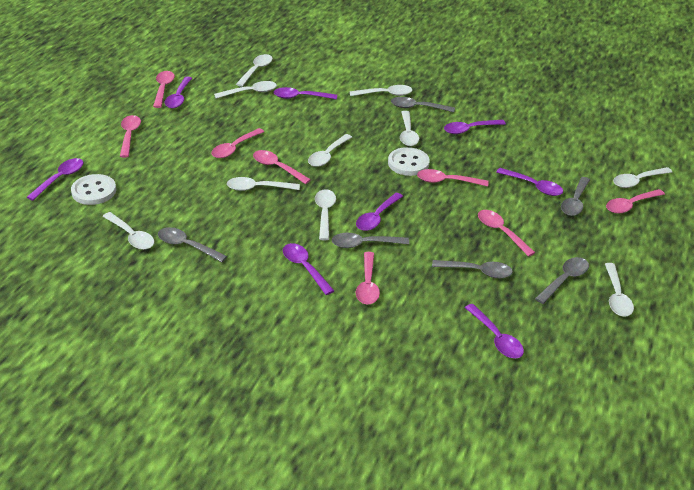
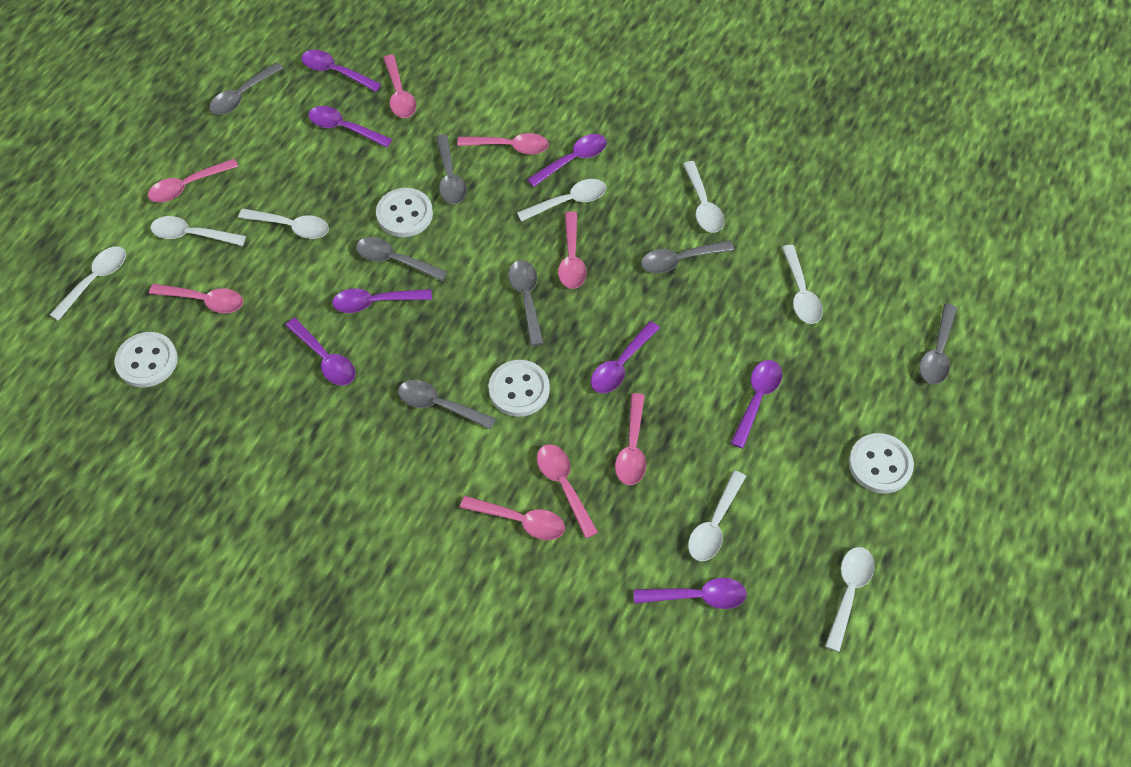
grey spoon: [158,227,227,262] [332,233,409,248] [391,97,455,112] [432,260,513,278] [535,257,589,304] [561,177,590,216] = 6 -> [209,62,283,115] [356,237,448,281] [398,380,496,430] [436,134,467,204] [508,260,543,346] [641,240,734,273] [919,304,957,384] = 7
white button: [71,174,116,205] [388,147,430,176] = 2 -> [114,332,178,388] [376,188,433,237] [489,360,550,417] [849,433,914,493] = 4
white spoon: [103,212,154,250] [214,81,277,99] [227,177,300,191] [236,54,273,87] [308,134,352,167] [315,189,336,241] [349,85,413,96] [400,111,419,146] [605,263,634,317] [613,167,672,188] = 10 -> [49,247,126,321] [150,216,246,246] [238,208,329,239] [517,179,606,222] [683,161,724,233] [688,470,746,561] [782,245,823,324] [825,547,875,652] = 8

